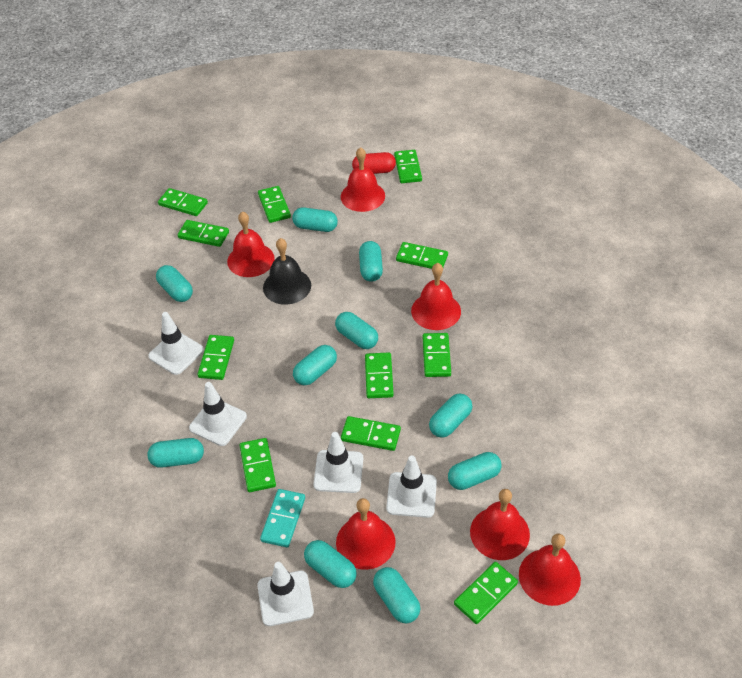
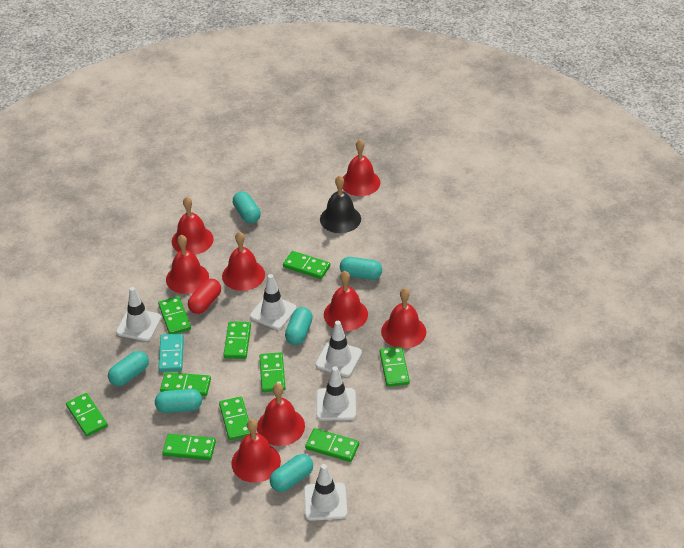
green domino: [158,188,208,216] [178,220,229,247] [198,335,234,380] [240,438,276,492] [258,186,291,223] [341,416,401,451] [365,353,394,398] [394,150,422,183] [396,242,448,269] [423,333,451,377] [454,562,518,624] = 11 -> [66,393,108,436] [158,296,191,334] [160,372,211,396] [163,434,216,460] [219,397,250,440] [223,321,251,359] [259,352,286,392] [283,251,330,279] [305,428,359,462] [380,347,410,387] = 10
red bell: [227,211,275,277] [336,498,396,570] [341,147,385,212] [411,263,461,330] [470,489,530,560] [519,533,581,606] = 6 -> [166,235,209,294] [172,197,214,255] [222,232,265,291] [231,419,281,483] [257,383,305,446] [324,271,368,331] [342,139,381,196] [381,288,426,349] = 8
turquoise capsule: [147,438,204,468] [156,265,193,302] [292,207,338,232] [293,345,337,386] [304,540,357,588] [335,312,378,349] [359,241,383,282] [373,567,420,623] [429,393,473,438] [448,452,502,490] = 10 -> [108,351,149,386] [155,389,202,413] [233,191,261,223] [270,454,313,492] [285,307,313,345] [340,257,382,280] = 6

